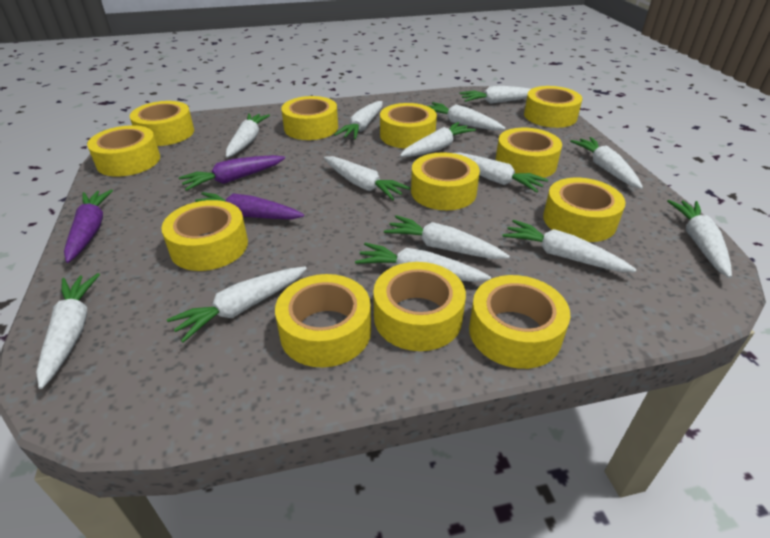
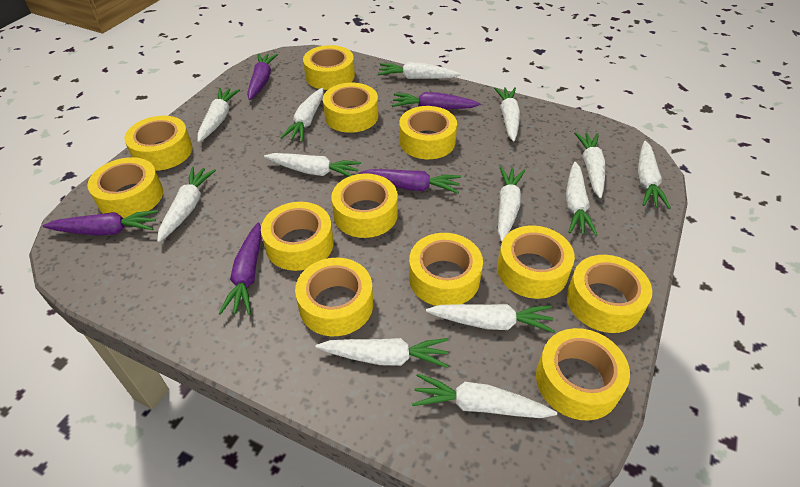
purple carrot: [64,189,113,263] [179,155,285,191] [195,192,304,219] = 3 -> [43,210,158,235] [219,222,261,315] [247,53,278,100] [360,169,461,194] [392,92,481,109] = 5
white carrot: [36,273,100,389] [167,266,307,343] [226,113,270,158] [324,156,410,200] [334,101,383,140] [355,243,491,282] [384,215,510,259] [400,122,476,157] [428,102,506,131] [455,152,548,193] [459,86,531,104] [502,220,637,272] [570,137,643,189] [667,200,732,278] = 14 -> [157,167,216,242] [198,88,240,142] [264,153,361,177] [280,88,324,142] [316,338,448,368] [378,62,461,79] [412,373,557,418] [426,304,555,333] [494,87,520,142] [498,167,525,241] [566,162,597,236] [574,132,605,198] [638,141,671,209] = 13

